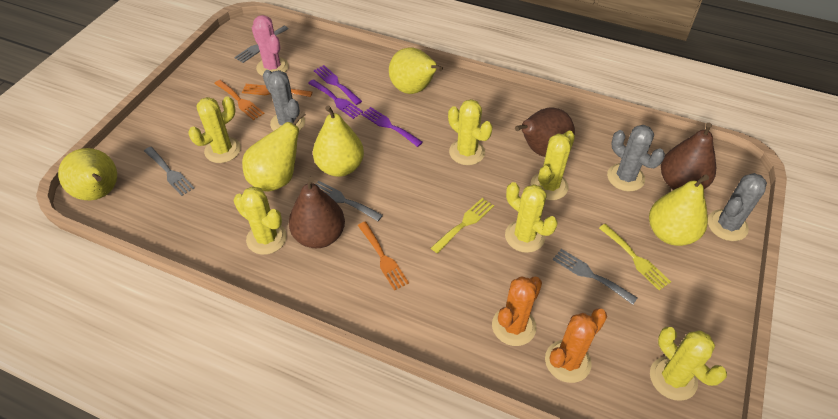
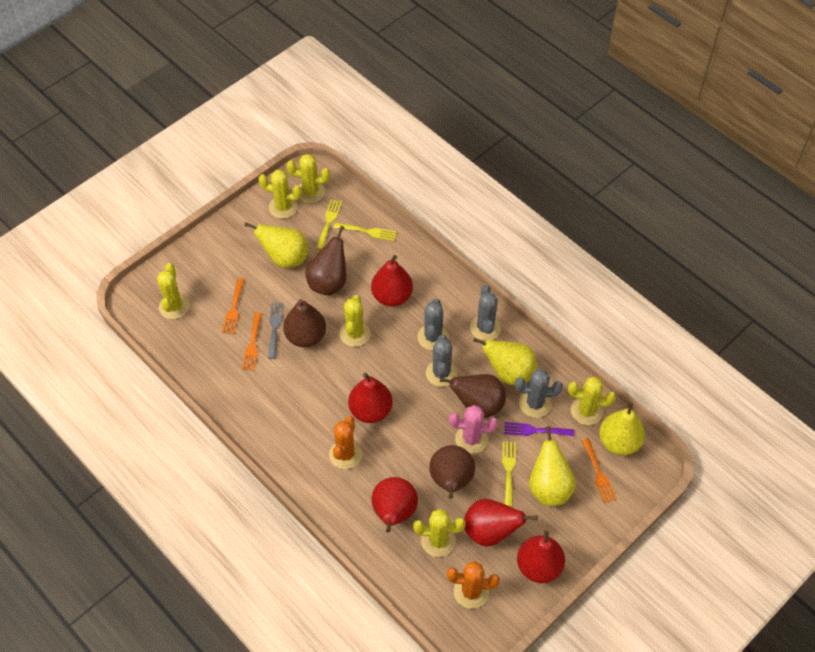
brown pear: [289,177,345,248] [515,107,575,157] [661,123,716,190] = 3 -> [283,299,326,347] [306,226,346,295] [429,445,475,499] [440,374,506,418] = 4
grey cactus: [263,70,305,131] [607,125,665,191] [708,173,767,241] = 3 -> [418,298,449,350] [426,334,458,387] [470,285,501,341] [515,369,563,418] = 4
grey fork: [144,147,195,196] [234,26,289,63] [316,181,383,221] [553,249,637,305] = 4 -> [268,302,284,359] = 1
purple fork: [308,79,363,119] [314,65,362,105] [361,107,423,147] = 3 -> [504,422,574,437] = 1
red pear: none = 0 -> [348,372,393,423] [371,255,413,306] [371,477,418,533] [464,499,538,547] [517,531,565,583] = 5
yellow fork: [431,198,494,254] [599,224,671,290] = 2 -> [316,199,342,249] [334,222,397,241] [502,441,516,507] = 3
yellow pear: [58,148,117,200] [242,111,306,192] [313,105,364,177] [389,47,443,94] [649,174,709,246] = 5 -> [244,222,308,268] [473,338,537,385] [529,426,576,506] [599,402,645,455] = 4

